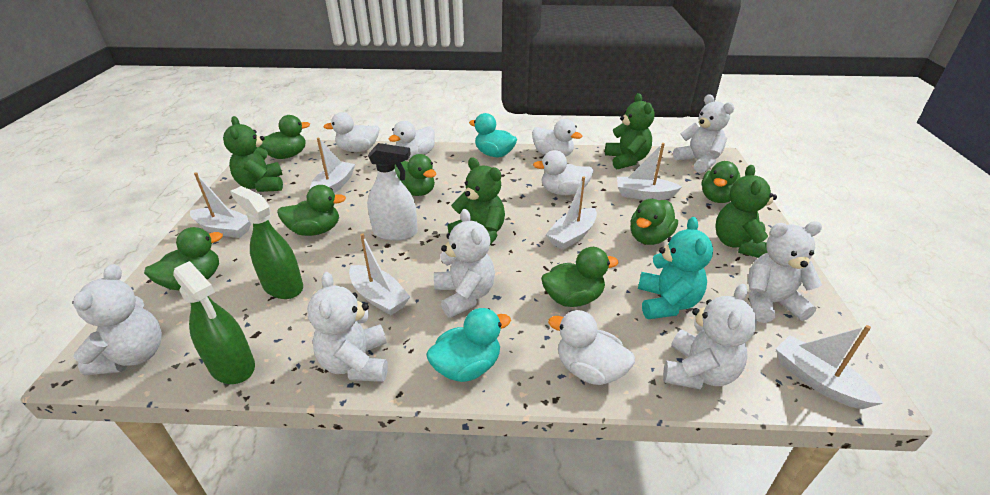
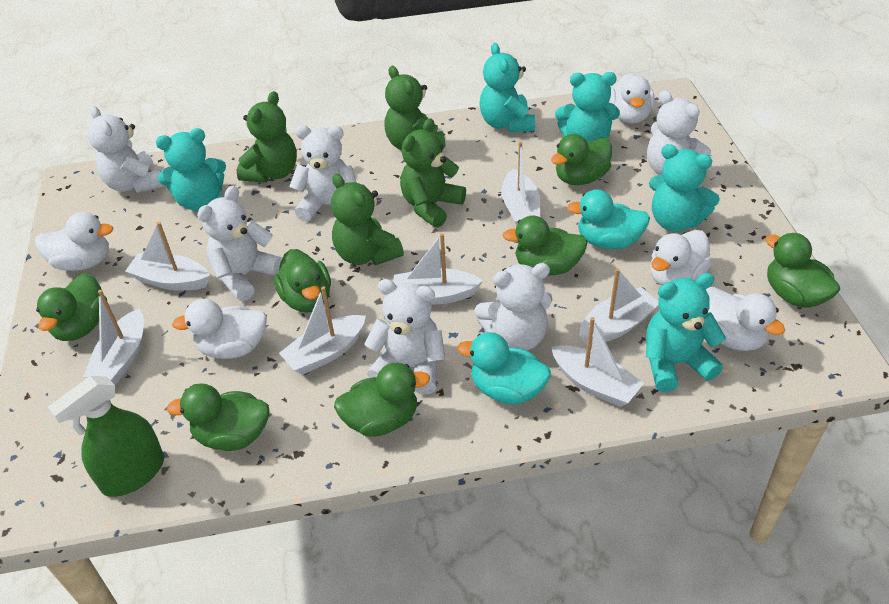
green spray bottle: [173,261,255,384] [230,186,303,299] = 2 -> [48,376,164,497] = 1
turquoise teddy bear: [638,217,713,319] = 1 -> [156,128,226,211] [479,43,535,132] [555,72,620,142] [646,273,726,392] [649,144,720,232] = 5
white boat: [190,172,251,238] [310,138,355,193] [349,233,410,315] [546,176,597,250] [617,143,682,200] [776,325,883,409] = 6 -> [83,290,144,385] [125,222,210,291] [279,286,366,375] [394,233,483,304] [501,141,540,225] [551,317,644,407] [579,268,659,344] = 7
white spray bottle: [367,143,418,241] = 1 -> none = 0

